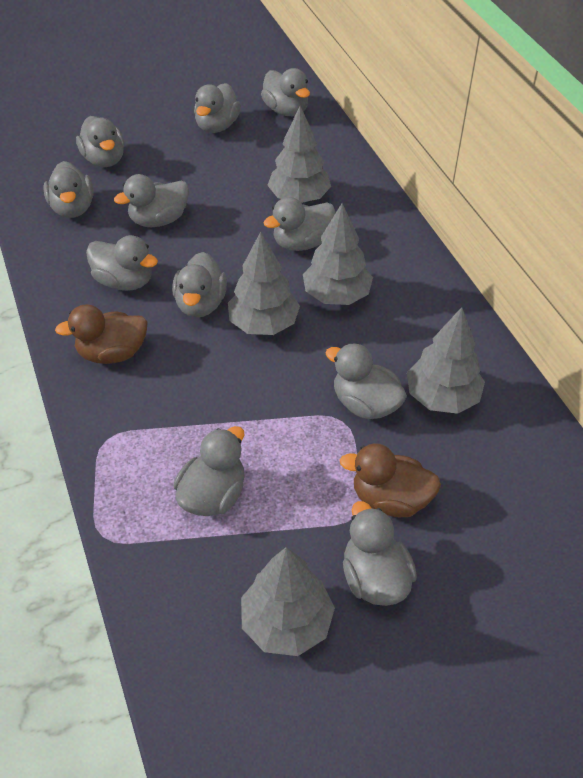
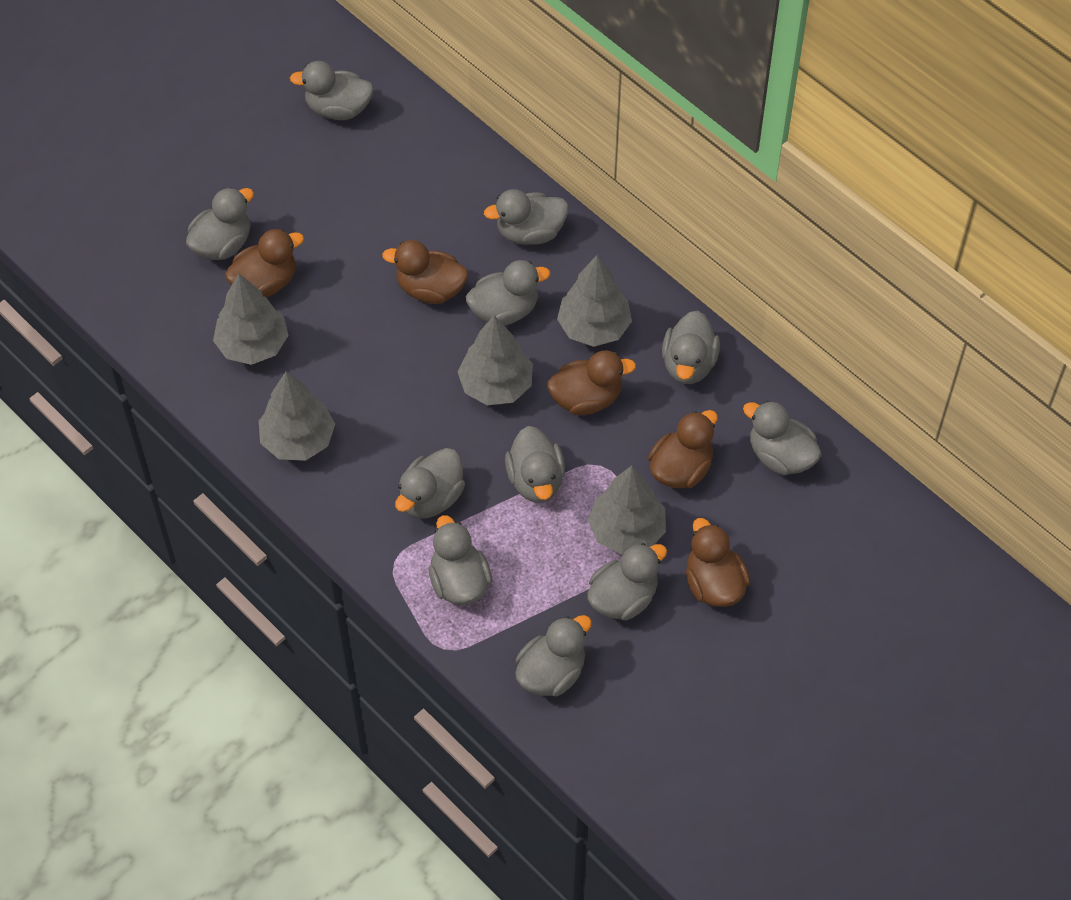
brown duck: [55,304,148,364] [340,443,441,517] = 2 -> [225,229,304,297] [382,240,468,304] [547,350,636,415] [648,410,718,488] [686,518,750,607] = 5

